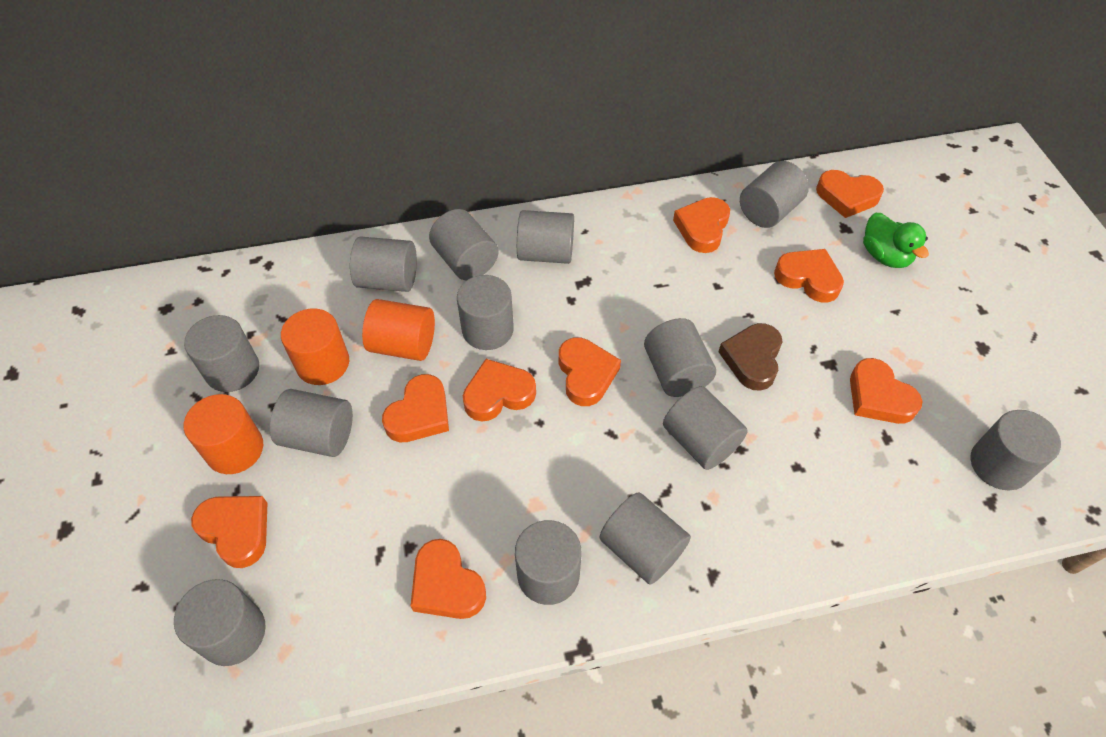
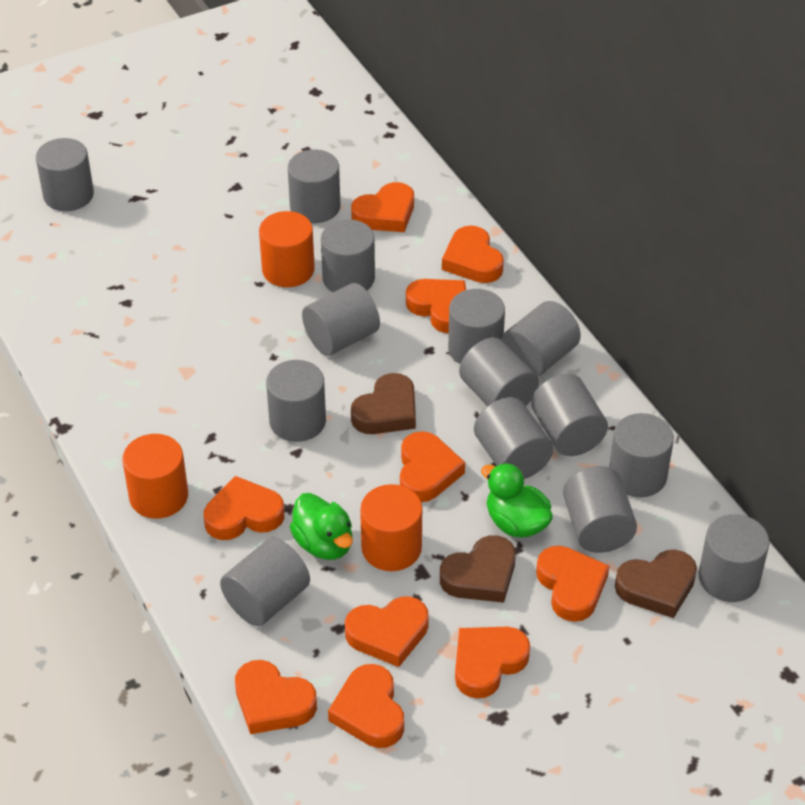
brown heart: [719,323,782,391] = 1 -> [351,373,416,434] [440,535,516,603] [615,550,697,618] = 3
green duck: [863,213,929,268] = 1 -> [290,493,353,560] [481,463,553,538] = 2
grey cylinder: [174,579,266,666] [184,315,259,392] [270,389,353,457] [350,236,417,292] [429,209,499,280] [457,275,514,350] [515,520,582,605] [517,210,574,264] [599,492,691,584] [644,318,716,397] [663,386,748,470] [740,161,809,228] [970,410,1061,490] = 13 -> [36,138,94,211] [220,538,310,626] [266,360,326,442] [288,149,341,223] [302,283,380,356] [321,219,375,292] [448,289,505,364] [459,337,539,406] [474,397,553,479] [502,301,581,377] [531,374,608,456] [563,466,637,553] [609,413,674,497] [699,514,769,602] = 14
orange heart: [191,496,267,568] [382,374,449,442] [411,539,486,619] [463,359,536,421] [559,337,621,406] [673,197,730,253] [774,249,844,303] [816,170,884,218] [850,358,923,424] = 9 -> [204,476,284,540] [235,660,317,734] [328,664,404,748] [345,596,429,667] [351,182,414,232] [400,431,465,502] [406,279,466,333] [442,225,504,283] [455,627,530,699] [536,546,609,622] = 10

